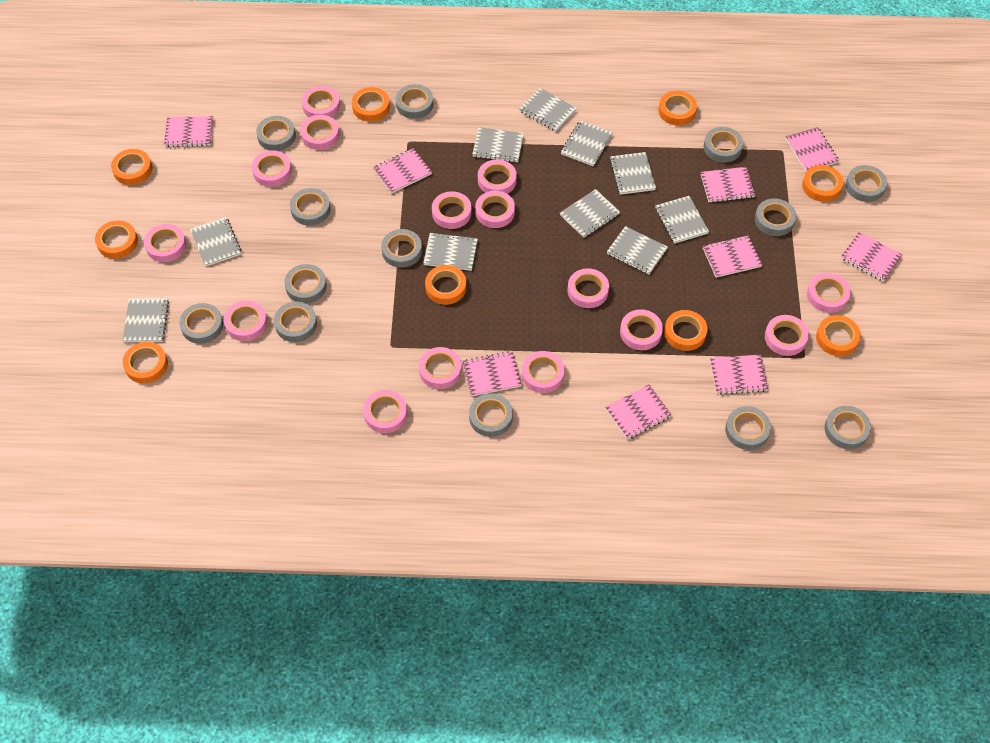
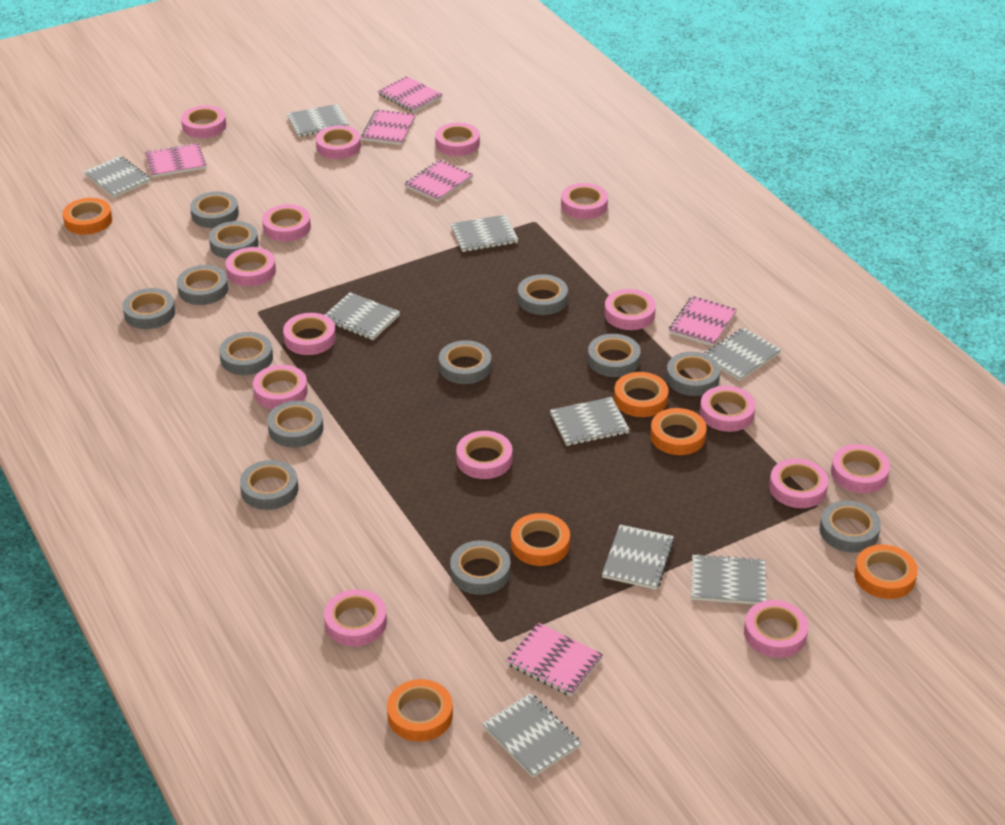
grey notebook: [122,298,169,342] [190,217,241,267] [423,232,478,271] [472,127,524,163] [519,88,577,131] [560,189,620,238] [561,121,613,166] [607,226,668,275] [610,152,656,195] [655,196,709,244] = 10 -> [84,156,151,198] [287,104,349,137] [325,292,400,340] [451,214,518,252] [482,693,581,778] [550,397,630,446] [602,525,674,590] [691,554,766,605] [704,328,781,381] = 9
orange tape: [95,221,138,259] [111,149,152,185] [123,342,168,384] [352,87,390,122] [425,265,466,305] [658,91,697,126] [664,310,707,351] [802,165,843,202] [816,315,861,356] = 9 -> [63,198,112,235] [387,679,453,742] [511,513,570,566] [614,372,668,417] [650,408,707,455] [854,544,918,599] = 6
pink notebook: [164,116,213,147] [373,148,432,194] [462,351,522,396] [605,384,672,440] [701,167,755,203] [703,235,762,278] [710,355,768,395] [785,127,839,171] [841,232,903,282] = 9 -> [145,143,207,178] [361,110,416,145] [378,76,443,113] [405,160,473,202] [506,623,603,697] [669,296,737,346] = 6

